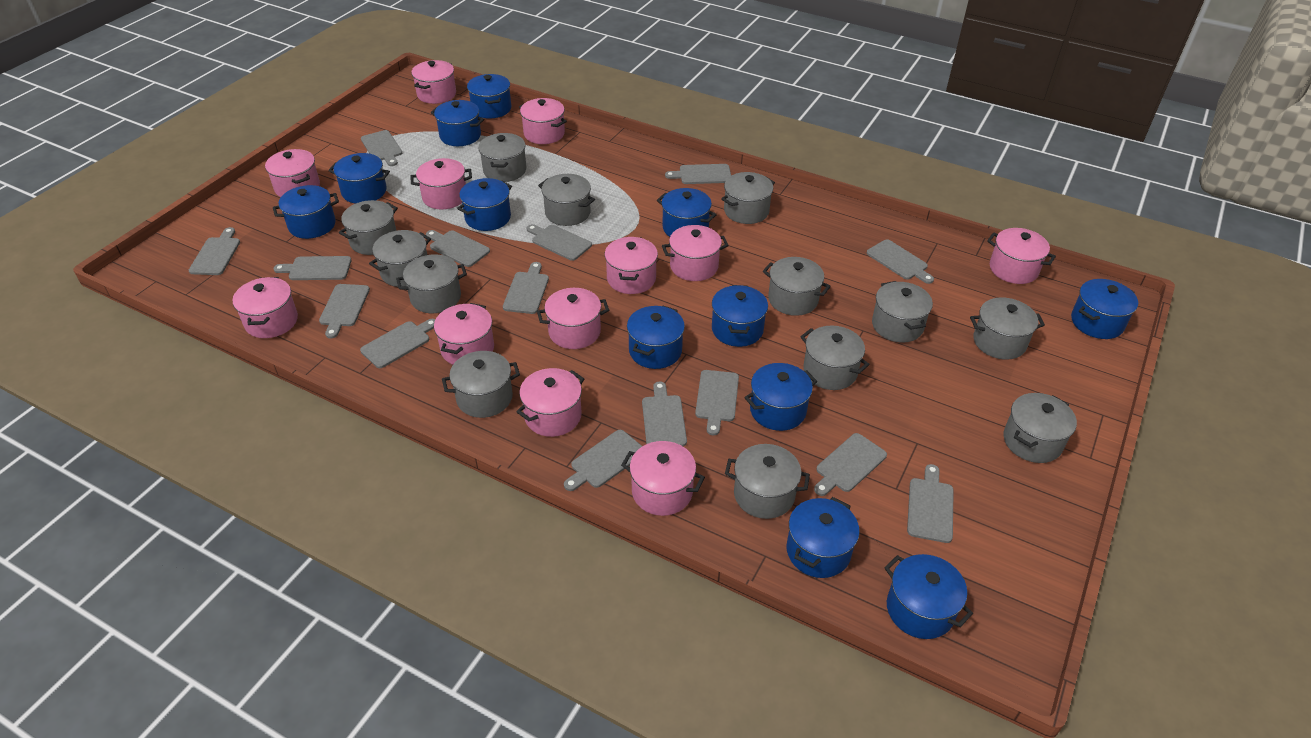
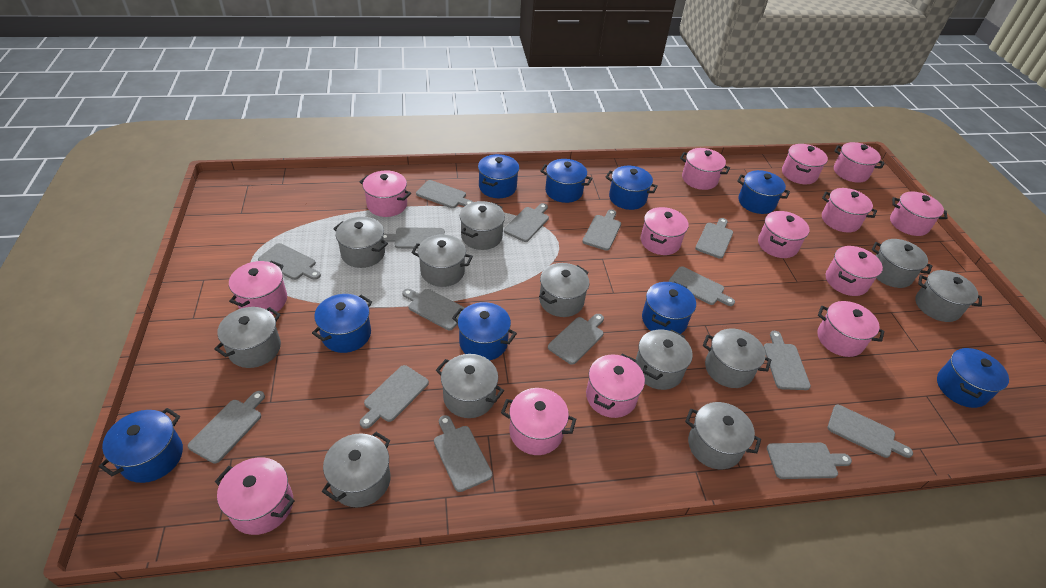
blue pot: [273,185,339,239] [328,153,390,204] [431,100,484,146] [457,178,512,231] [467,74,511,119] [627,306,685,369] [657,188,717,237] [712,285,768,347] [744,363,817,431] [787,497,860,578] [884,554,973,639] [1071,279,1138,339] = 12 -> [99,408,183,483] [312,294,372,353] [452,302,517,360] [478,154,519,198] [540,159,592,203] [605,166,658,210] [642,282,696,334] [737,170,790,214] [937,348,1009,408] = 9
grey pot: [339,200,398,255] [369,230,431,287] [396,254,467,313] [442,351,520,418] [478,133,526,182] [538,174,595,226] [721,172,775,224] [725,444,810,519] [763,257,831,316] [800,325,870,390] [872,281,933,343] [970,297,1045,360] [1004,393,1077,463] = 13 -> [214,307,281,368] [322,432,390,507] [333,217,388,268] [411,234,473,287] [436,354,504,418] [460,201,505,250] [539,263,589,317] [636,329,693,390] [685,402,761,469] [703,329,771,388] [872,239,932,288] [915,270,982,322] = 12
pink pot: [232,277,298,338] [265,149,320,197] [410,158,472,210] [411,60,456,104] [434,303,494,365] [516,368,584,437] [519,98,567,144] [537,288,609,349] [605,237,658,294] [621,441,705,516] [662,225,729,281] [987,228,1056,284] = 12 -> [215,457,295,535] [229,261,287,314] [360,170,411,217] [501,388,576,455] [586,354,645,418] [641,207,688,255] [680,148,730,190] [758,211,810,258] [782,144,828,184] [817,301,884,357] [822,188,877,233] [826,246,883,296] [834,142,885,183] [890,192,947,236] = 14

